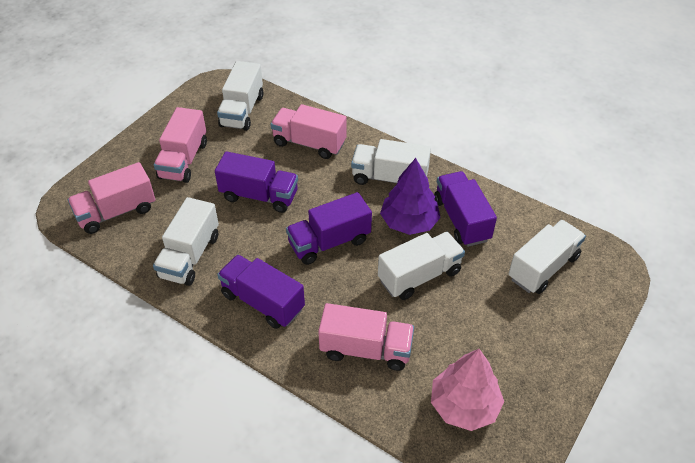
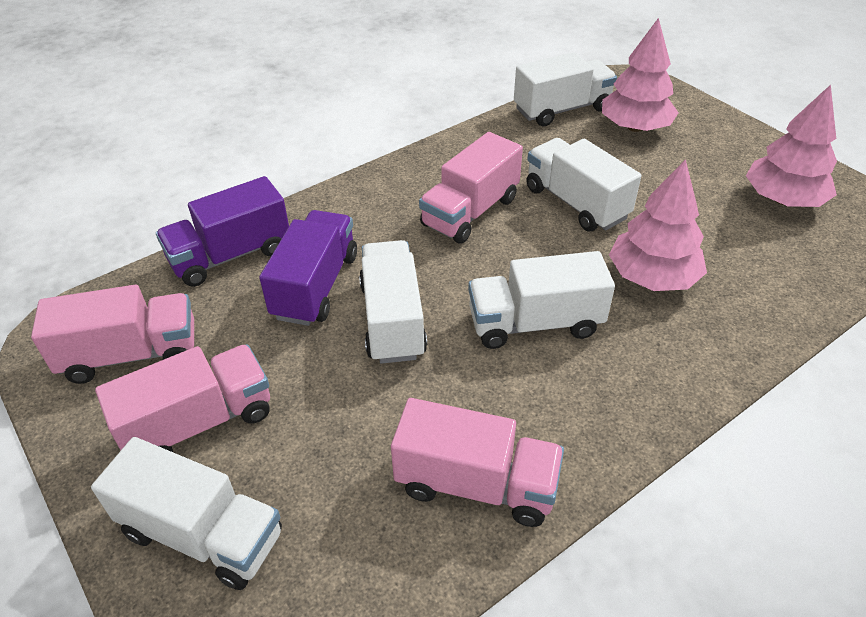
pink tree: [431,349,504,431] = 1 -> [602,18,679,132] [609,159,707,291] [746,85,837,207] = 3
purple tree: [380,158,441,235] = 1 -> none = 0
purple truck: [215,151,298,213] [217,255,305,329] [286,192,372,265] [434,171,497,247] = 4 -> [156,176,289,287] [259,210,357,326] = 2

